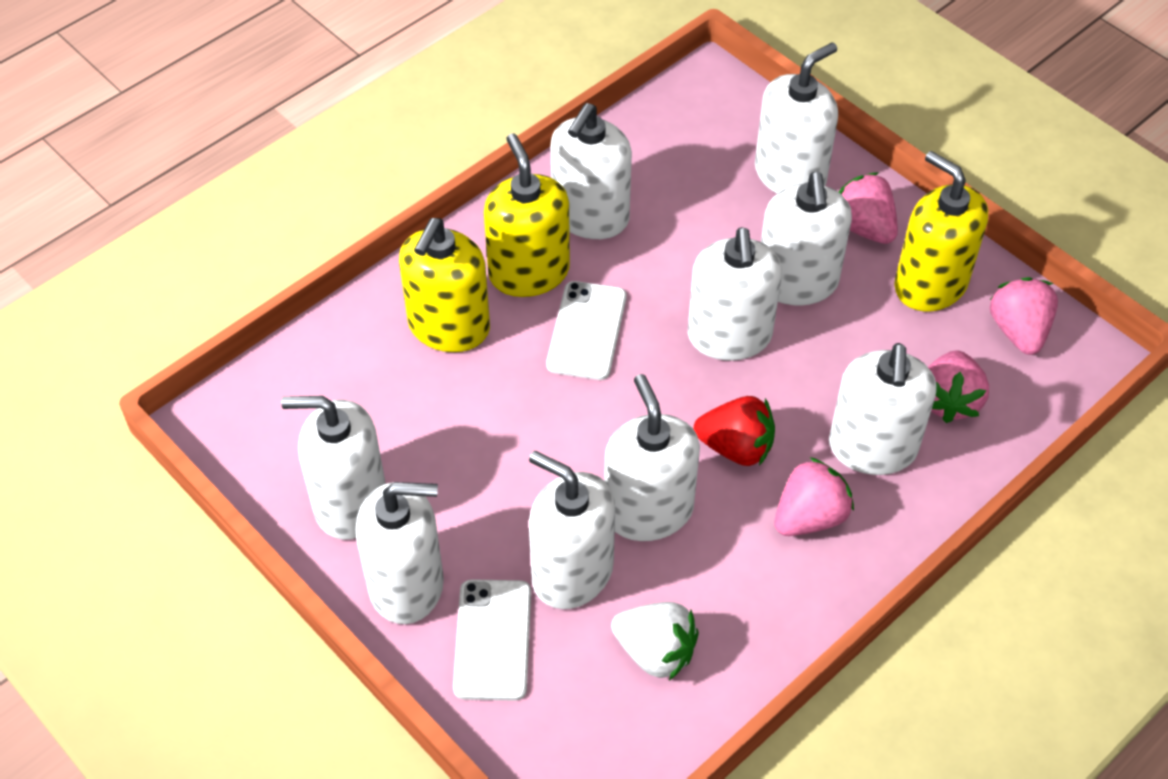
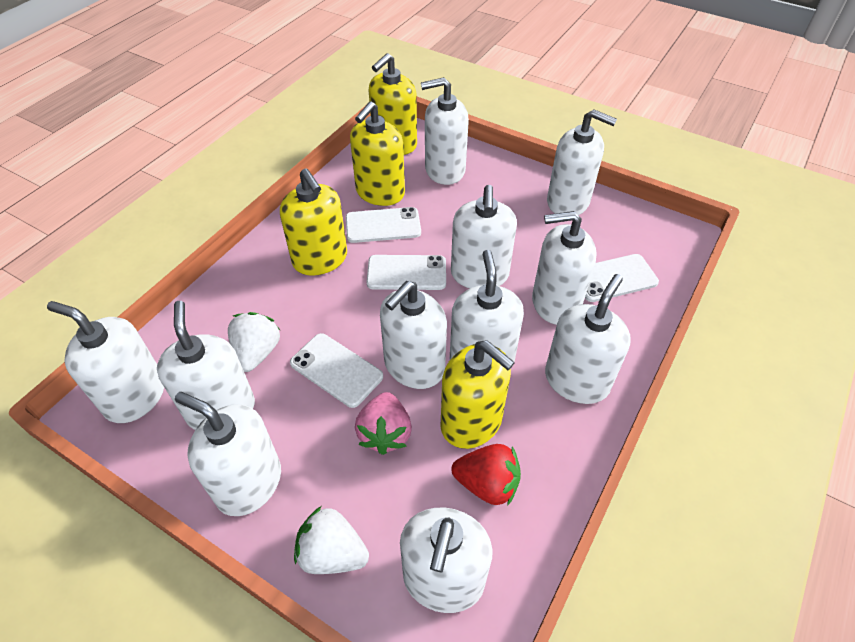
pink strawberry: [774,457,854,536] [839,172,898,244] [928,350,989,423] [990,277,1058,355] = 4 -> [355,392,412,455] = 1
white phone: [453,579,531,701] [546,281,626,380] = 2 -> [290,333,383,408] [346,207,421,243] [367,255,446,290] [585,254,659,302] = 4
white soap dispenser: [281,396,386,540] [356,482,444,624] [529,451,615,609] [550,103,632,239] [604,374,700,541] [688,227,782,361] [755,42,838,194] [761,172,852,306] [829,343,937,475] = 9 -> [47,301,164,423] [157,301,255,430] [175,392,281,516] [380,281,447,389] [400,508,493,613] [421,77,469,185] [450,250,524,368] [451,185,517,288] [532,211,597,325] [545,274,631,404] [547,109,617,215] = 11
white strawberry: [611,602,699,680] = 1 -> [228,312,280,372] [294,506,369,574] = 2
yellow soap dispenser: [399,218,490,352] [484,133,570,297] [894,151,988,312] = 3 -> [280,168,347,276] [350,101,405,206] [369,53,417,155] [440,340,515,449] = 4

